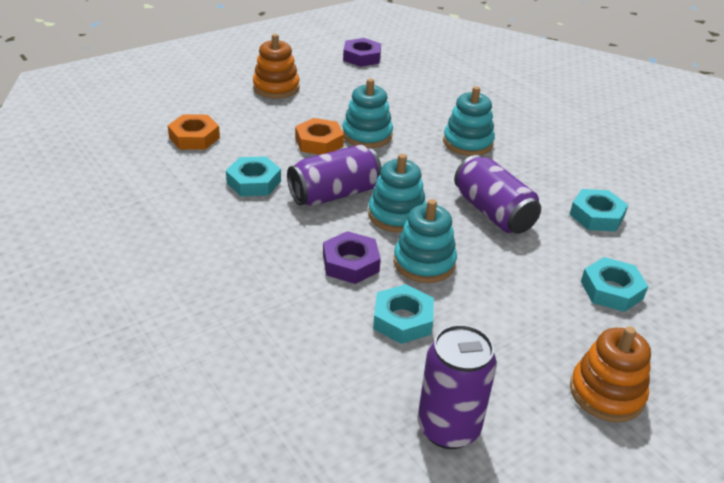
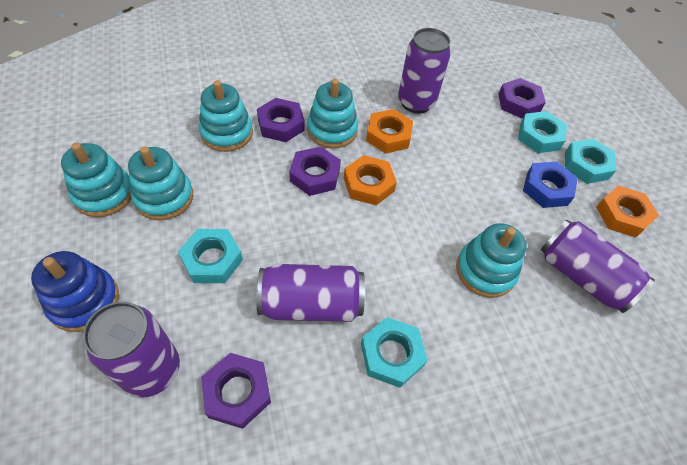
blue nut: none = 0 -> [523,162,578,208] = 1
blue stacking toy: none = 0 -> [31,251,119,332] = 1
orange nut: [168,115,220,150] [295,118,344,155] = 2 -> [344,155,397,205] [366,109,413,154] [596,185,659,238] = 3
orange stacking toy: [253,34,299,99] [570,326,651,422] = 2 -> none = 0
purple can: [287,145,382,206] [418,324,497,449] [454,155,541,234] = 3 -> [83,301,180,398] [256,264,365,322] [398,28,451,114] [541,220,655,313] = 4
purple nut: [323,231,381,284] [343,38,381,67] = 2 -> [201,353,271,429] [257,98,305,142] [289,146,341,196] [498,78,546,119] = 4
turquoise stacking toy: [342,78,393,148] [368,154,426,233] [393,199,457,283] [443,86,495,156] = 4 -> [61,143,131,217] [128,146,193,220] [199,80,253,152] [307,79,358,149] [456,223,527,298] = 5

